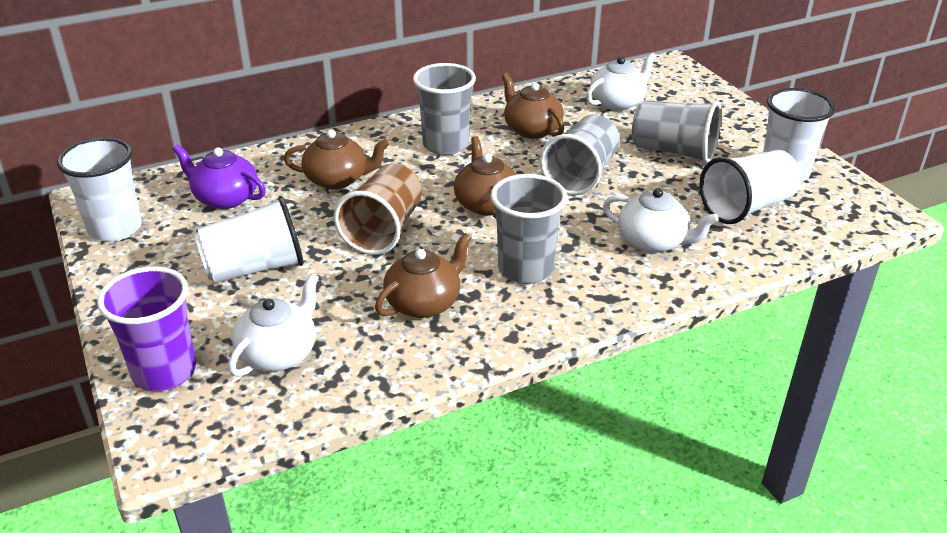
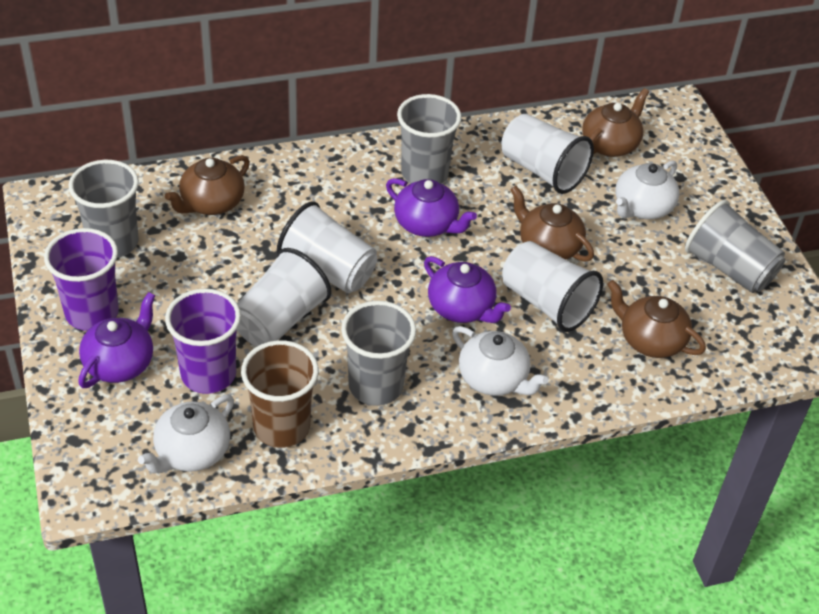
purple cup: [97,266,196,391] = 1 -> [44,228,119,331] [165,288,241,394] = 2
purple teapot: [172,144,266,209] = 1 -> [78,292,155,388] [386,178,477,237] [424,256,511,323] = 3

